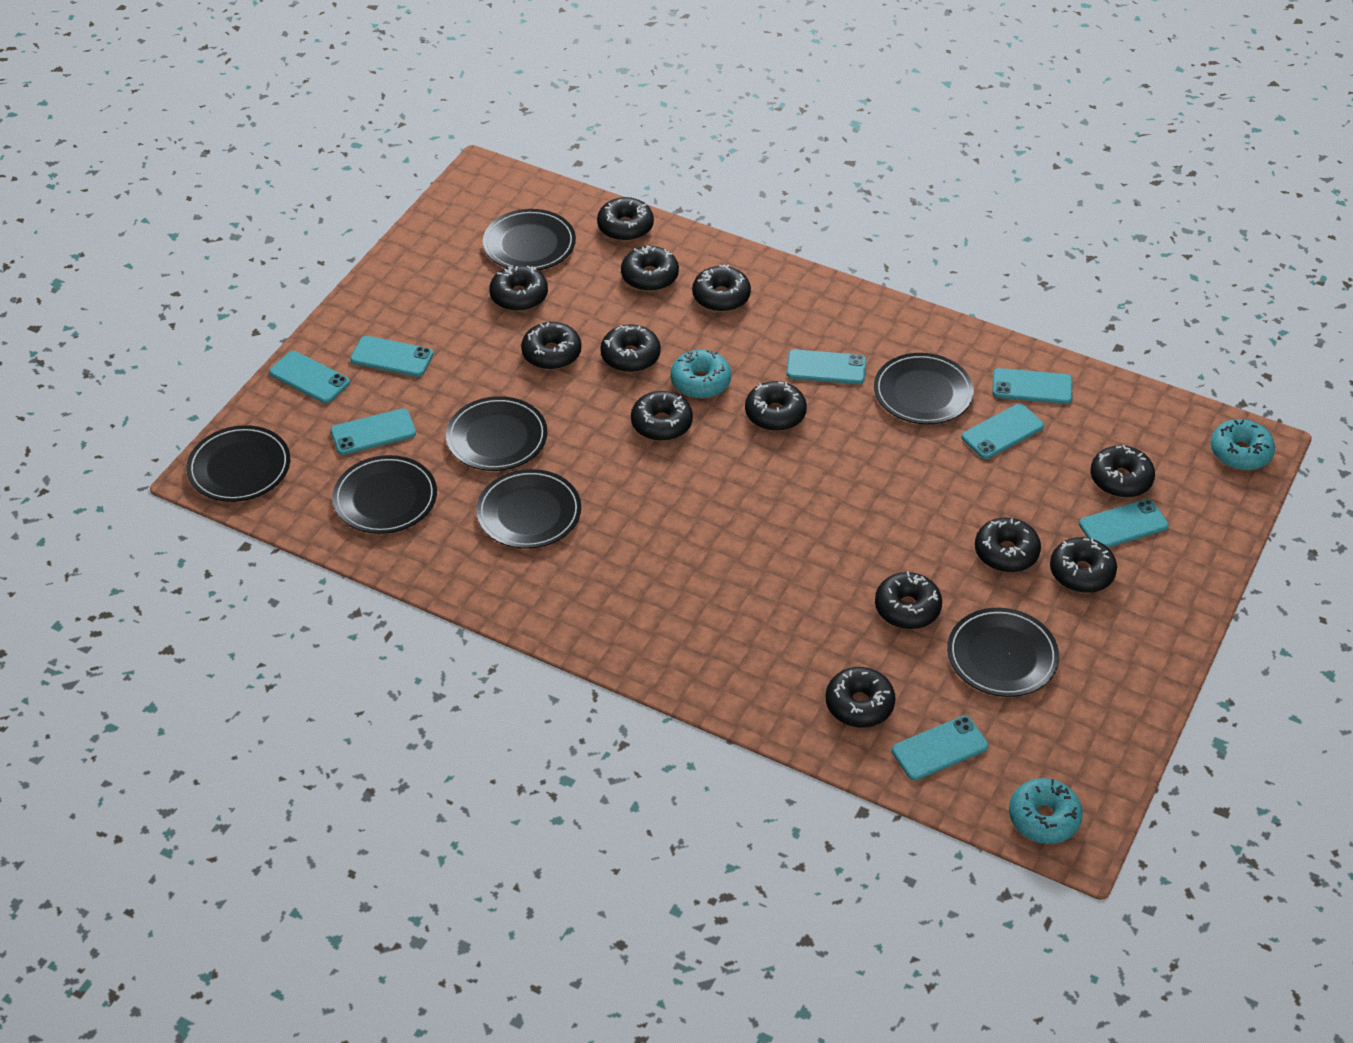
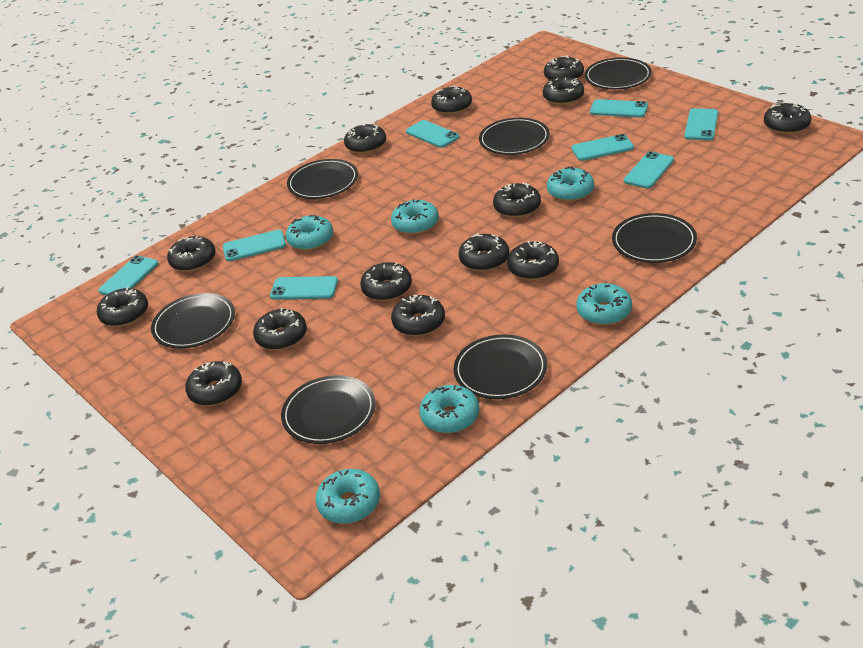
black donut: [489,265,548,311] [521,322,581,370] [597,197,654,241] [600,324,661,372] [621,245,679,291] [631,391,693,441] [692,265,751,312] [745,381,807,431] [826,667,896,727] [875,571,942,629] [975,517,1041,572] [1050,537,1117,593] [1090,445,1155,498] = 13 -> [97,287,148,327] [167,236,216,272] [185,361,242,406] [253,308,307,350] [344,123,386,154] [360,262,412,301] [391,295,445,336] [431,86,472,115] [459,233,509,271] [493,183,541,218] [507,241,559,280] [543,77,584,105] [544,55,584,80] [764,102,811,134] = 14
turquoise donut: [670,350,731,398] [1009,778,1083,844] [1211,419,1275,470] = 3 -> [286,215,333,250] [316,469,380,524] [391,199,439,235] [419,385,479,433] [547,166,594,201] [576,283,632,325] = 6

